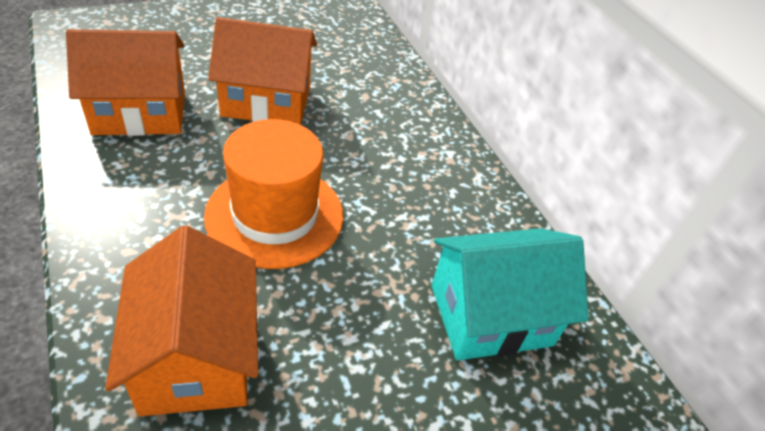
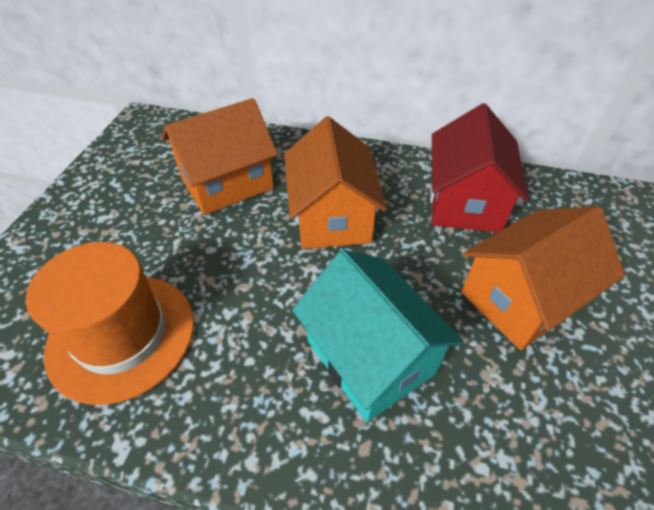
red house: none = 0 -> [431,103,529,232] = 1

